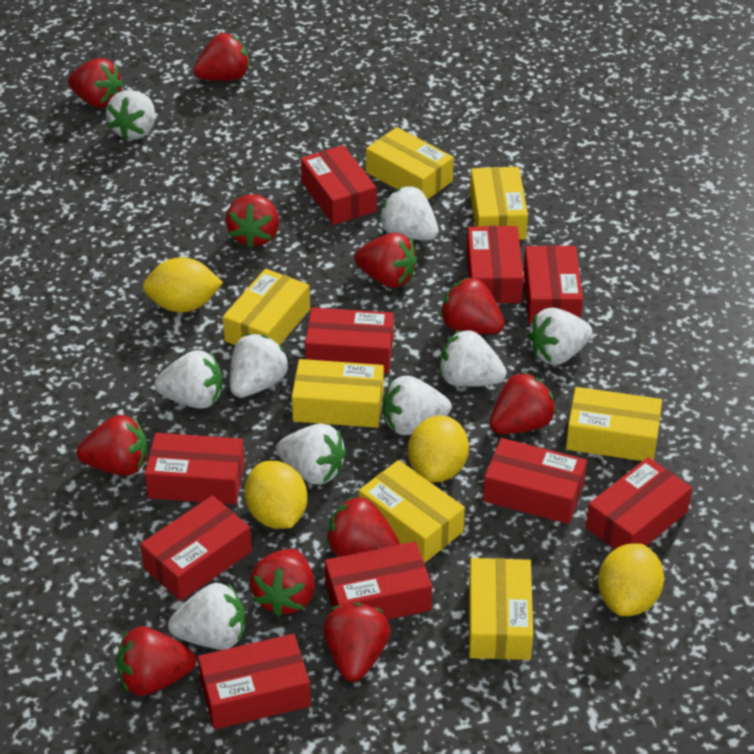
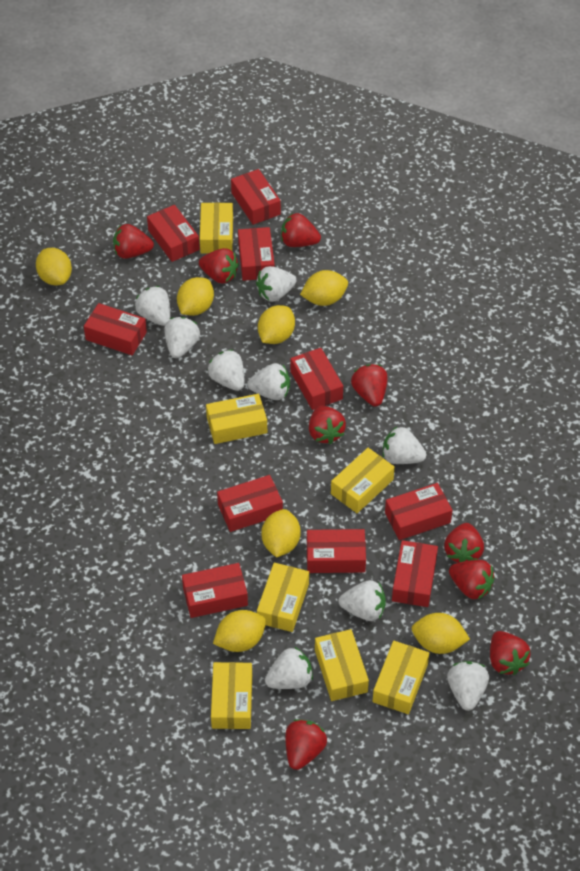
red strawberry: [68,58,123,108] [76,415,147,476] [116,627,196,696] [193,33,249,81] [226,194,279,248] [250,549,315,617] [323,603,391,682] [326,496,400,557] [354,233,417,288] [440,277,505,334] [490,372,556,434] = 11 -> [113,224,154,259] [199,248,239,284] [281,213,321,247] [285,719,327,770] [309,405,346,445] [351,364,387,407] [444,523,484,563] [449,560,495,599] [490,631,531,675] = 9
yellow lemon: [142,257,223,313] [244,461,307,529] [408,416,469,482] [598,543,664,616] = 4 -> [36,248,72,285] [177,277,214,316] [213,610,266,652] [258,305,295,344] [261,509,301,558] [300,270,348,306] [412,613,470,654] = 7

